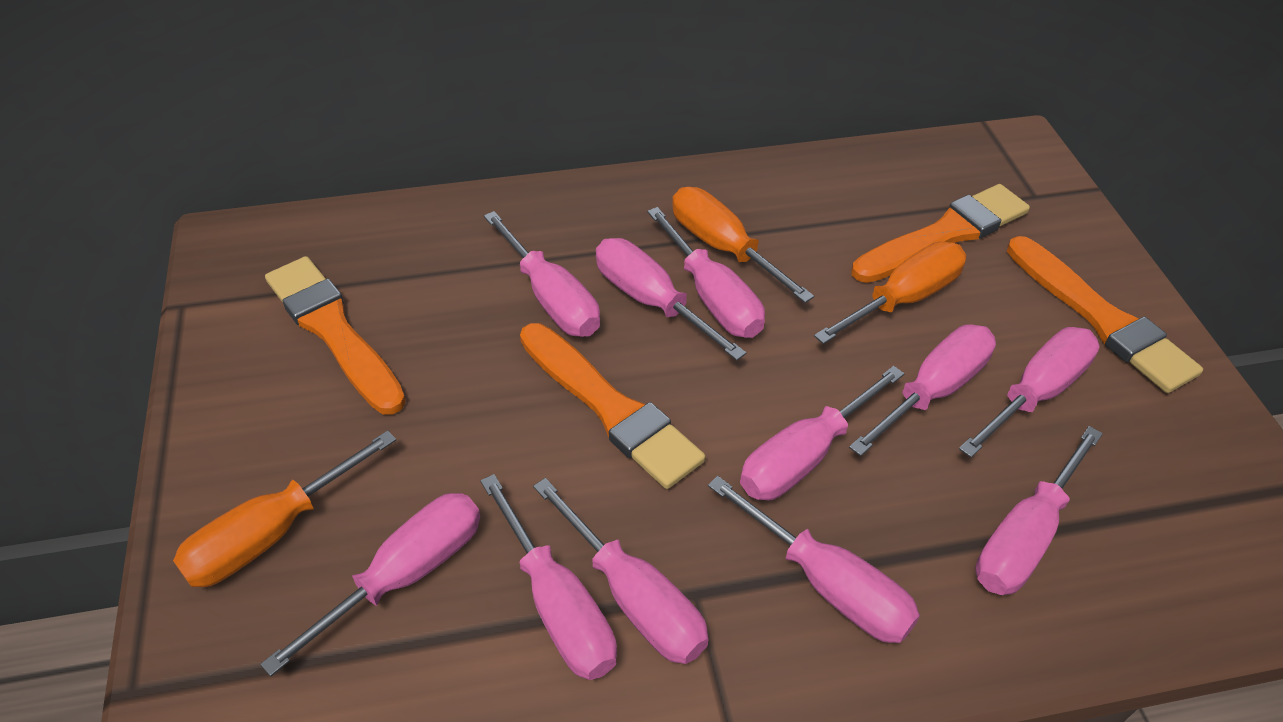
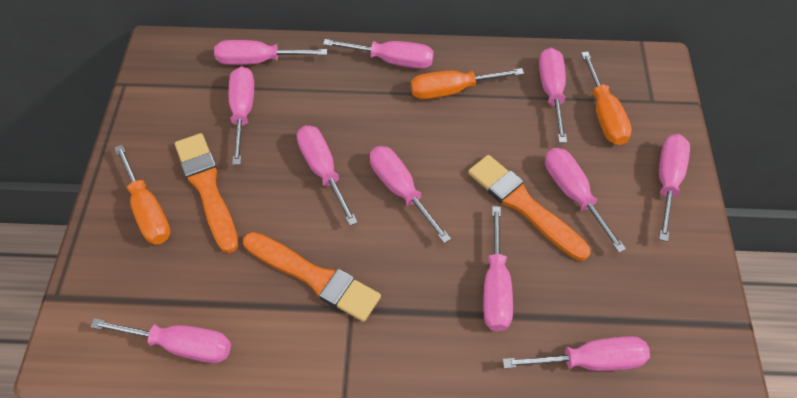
orange brush: [265,256,406,415] [520,323,706,489] [852,184,1030,283] [1007,236,1203,393] = 4 -> [175,133,238,253] [243,232,381,322] [468,155,590,261] = 3

